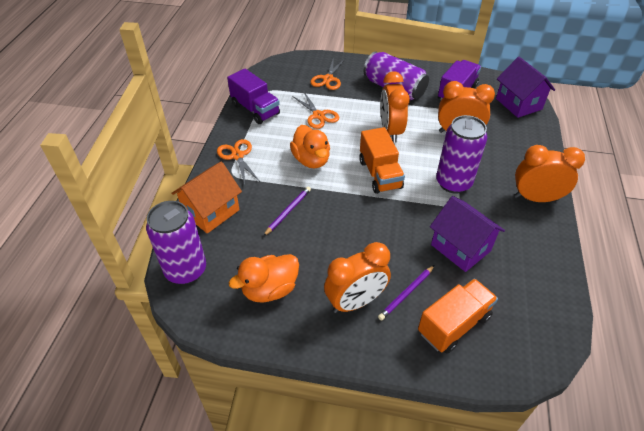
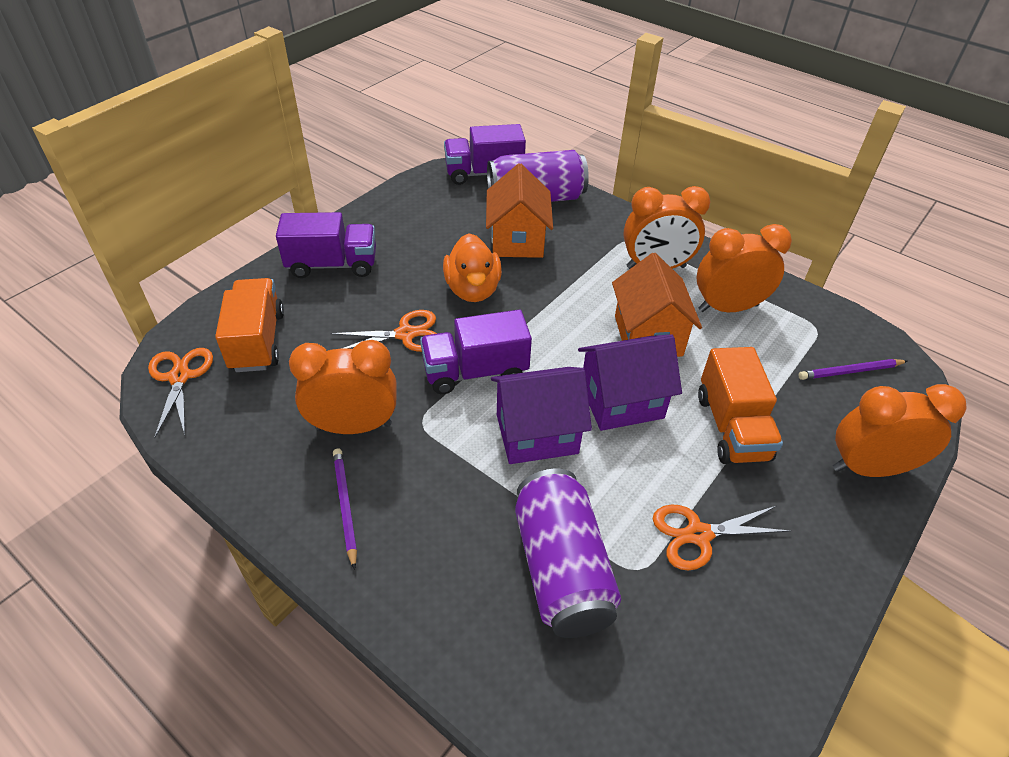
orange duck: [229,254,299,302] [290,125,330,168] = 2 -> [443,233,502,302] = 1
orange house: [171,162,242,234] = 1 -> [486,163,553,258] [612,253,702,357] = 2
purple can: [146,201,206,284] [364,52,429,100] [436,115,487,194] = 3 -> [487,150,589,202] [515,469,621,638] = 2
purple truck: [227,69,280,124] [438,60,481,100] = 2 -> [276,212,376,278] [420,310,532,394] [444,124,526,185] = 3

